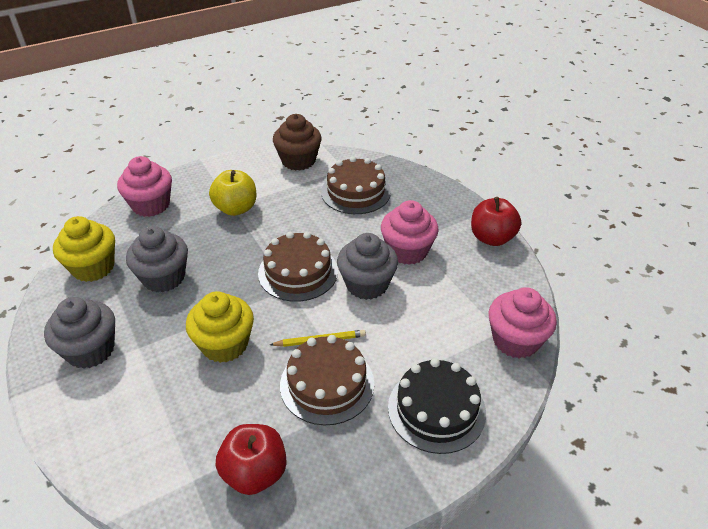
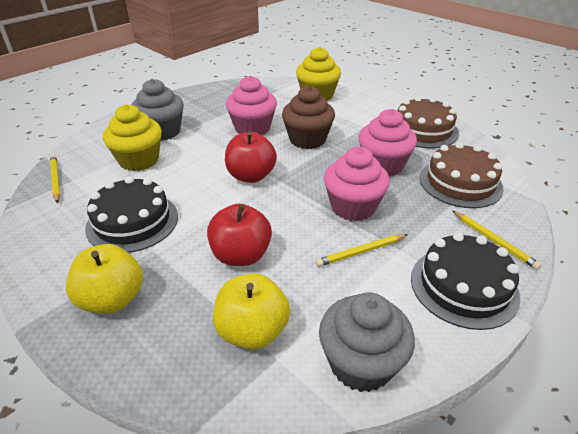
black cake: [388,358,486,454] = 1 -> [85,176,178,253] [411,232,521,330] = 2
brown cake: [258,232,338,302] [280,335,374,425] [321,156,391,214] = 3 -> [398,96,459,148] [419,142,504,208] = 2
grey cupcake: [44,297,115,369] [126,226,188,293] [337,233,398,300] = 3 -> [131,79,184,141] [319,292,415,392] = 2
yellow apple: [209,170,257,216] = 1 -> [66,244,143,314] [213,273,290,350] = 2
yellow pencil: [270,330,366,347] = 1 -> [50,155,60,203] [315,234,408,267] [453,211,541,270] = 3

